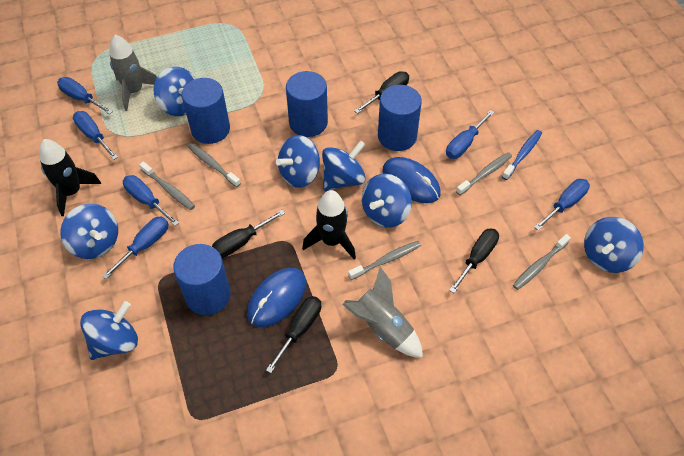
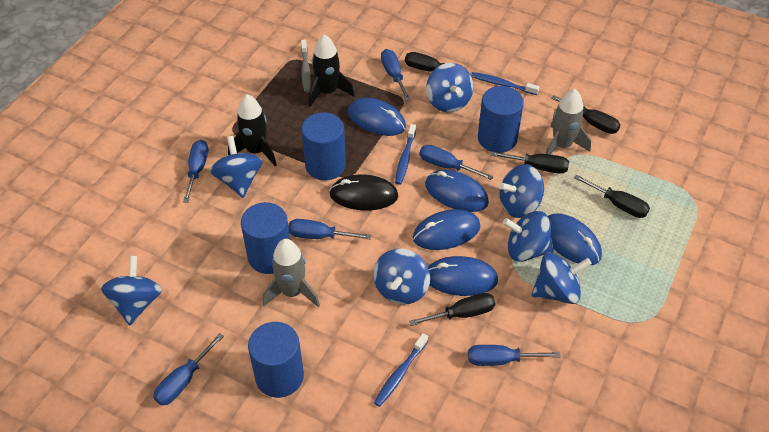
black mouse: none = 0 -> [329,174,398,210] = 1
black screwdriver: [212,210,285,258] [266,296,321,373] [354,71,409,114] [449,228,499,293] = 4 -> [405,52,474,78] [409,293,496,326] [490,151,569,174] [551,95,620,134] [574,175,650,218] = 5
blue mouse: [247,268,307,327] [382,157,441,203] = 2 -> [348,98,406,136] [413,209,481,250] [425,170,489,212] [428,256,498,296] [548,213,602,265] = 5
blue toothbrush: [502,130,542,180] = 1 -> [374,333,428,407] [395,124,416,185] [471,72,539,95] = 3
grey toothbrush: [139,161,195,210] [188,143,241,187] [348,241,421,280] [456,152,512,195] [513,234,571,290] = 5 -> [301,40,311,93] = 1

